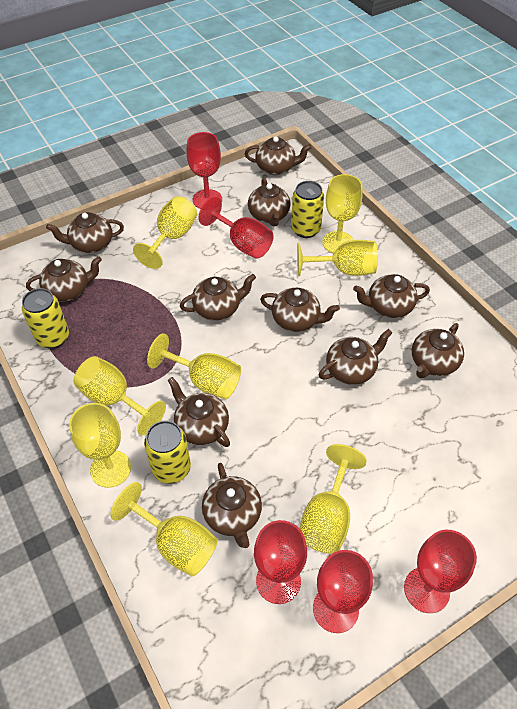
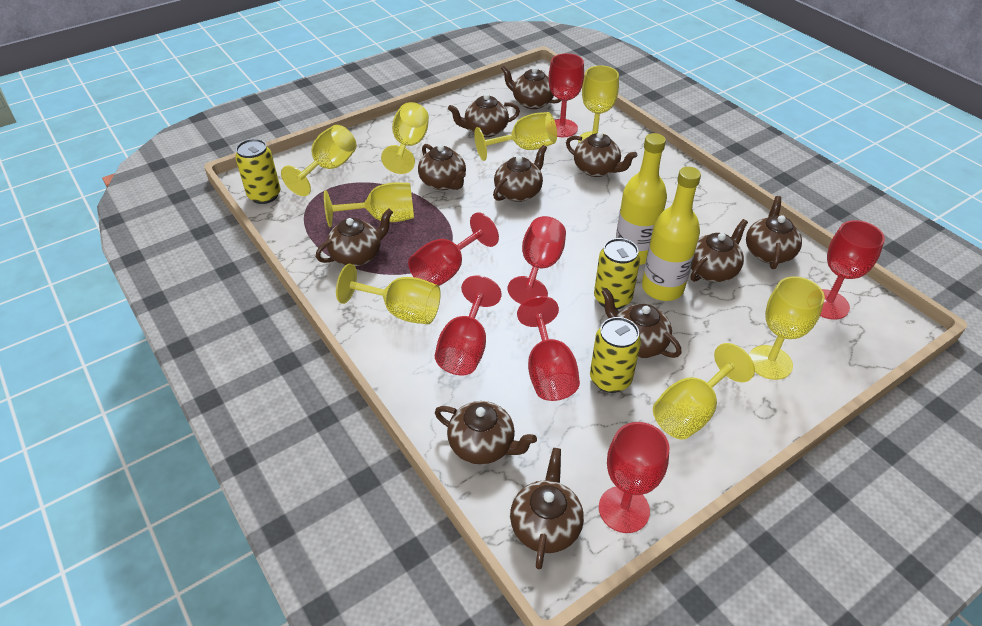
red goblet: [187,132,222,209] [199,197,274,259] [254,520,307,604] [313,550,373,633] [404,530,477,613] = 5 -> [408,212,499,286] [435,276,501,376] [508,216,566,304] [517,296,580,401] [549,53,584,137] [599,422,669,533] [820,220,885,320] = 7
yellow bottle: none = 0 -> [616,133,667,265] [642,167,701,301] = 2

